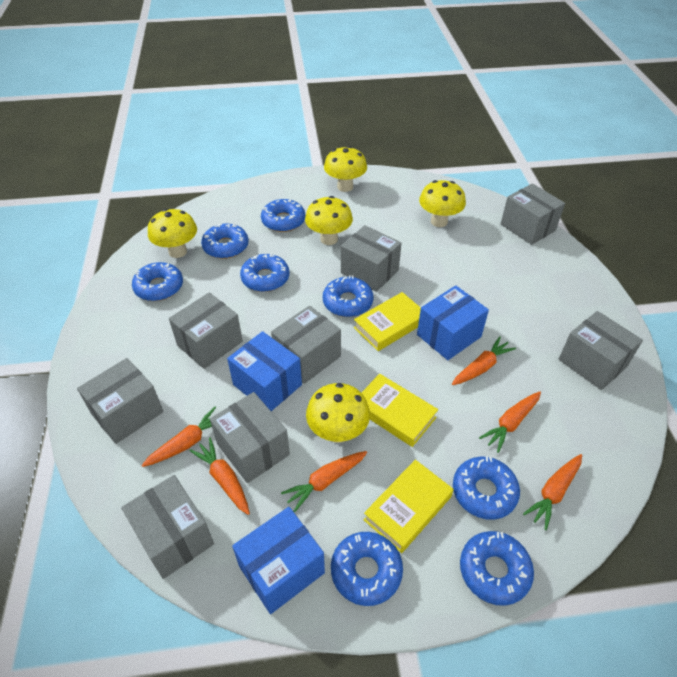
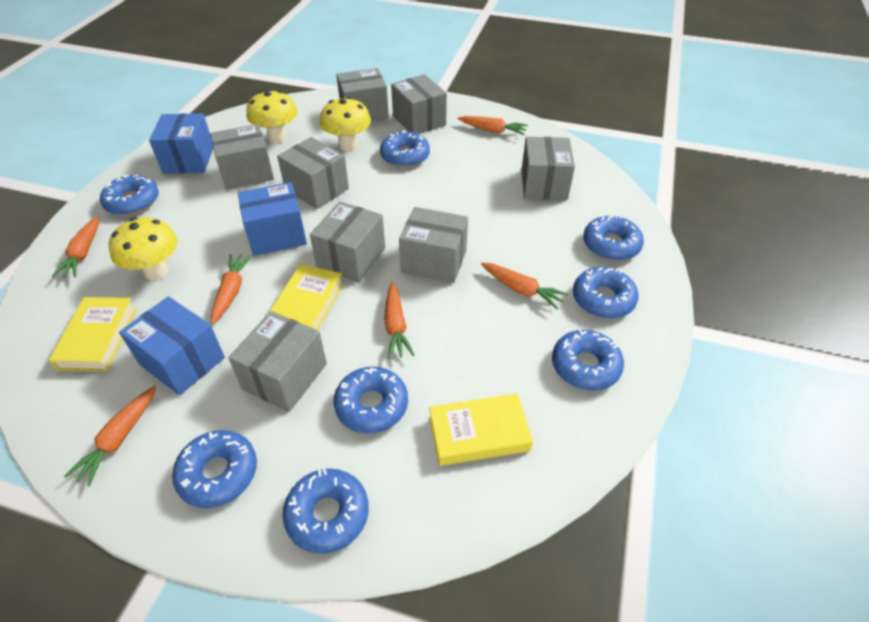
yellow mushroom: [148,209,197,258] [305,196,353,245] [306,383,370,443] [324,146,367,192] [419,180,466,227] = 5 -> [109,217,178,280] [247,91,298,143] [320,97,371,151] = 3

